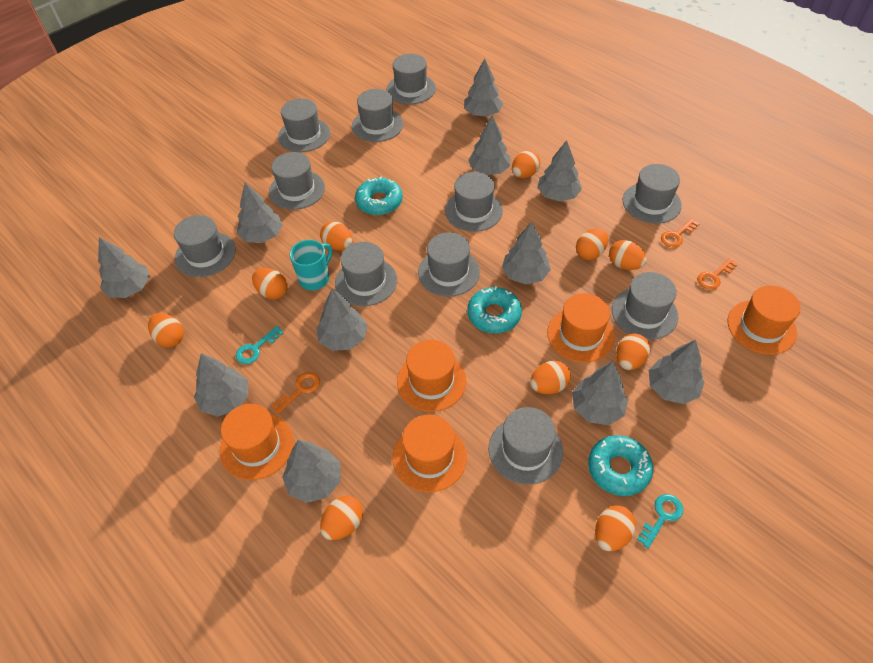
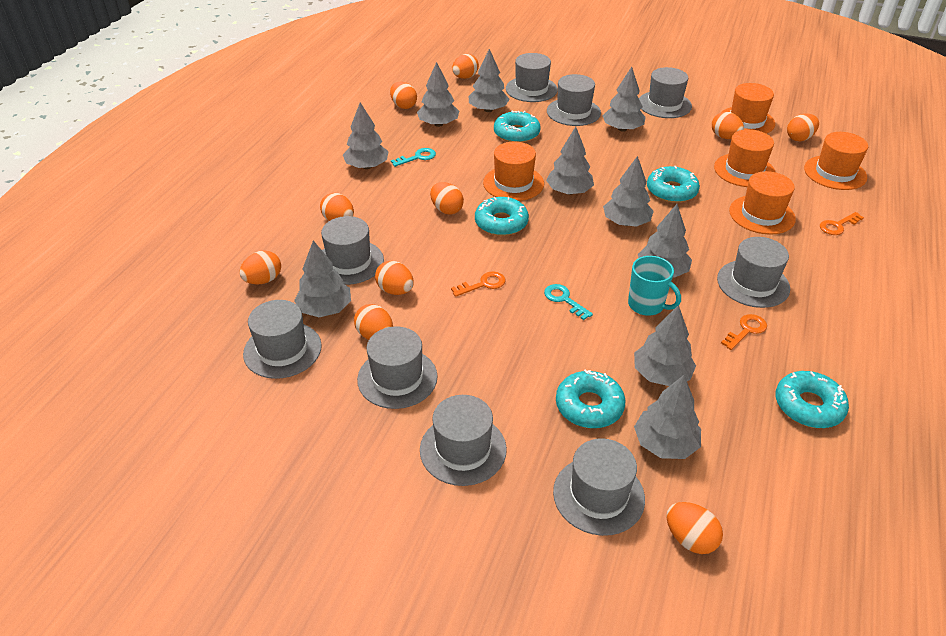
grey hat: [174,215,236,277] [269,152,325,210] [278,98,330,152] [335,242,397,306] [352,89,403,142] [387,54,436,104] [418,232,480,297] [445,172,503,232] [489,407,563,485] [612,272,678,340] [622,164,682,224] = 11 -> [243,300,322,379] [321,216,384,285] [357,326,438,409] [420,395,507,486] [506,53,558,102] [547,74,601,126] [553,438,645,536] [639,67,692,118] [717,237,790,308] = 9
grey tree: [98,237,150,298] [194,353,249,417] [237,183,283,243] [282,440,341,503] [316,288,367,351] [464,59,503,116] [468,116,510,175] [502,221,551,284] [537,140,582,202] [572,361,628,425] [649,340,704,404] = 11 -> [294,240,351,317] [343,102,389,169] [417,62,459,127] [469,49,510,112] [546,127,594,195] [602,67,646,132] [603,156,654,227] [634,305,696,386] [634,375,701,459] [638,204,692,278] = 10
turquoise donut: [355,177,403,215] [467,286,522,333] [588,435,653,496] = 3 -> [475,197,529,236] [494,110,541,143] [556,370,626,428] [647,166,700,203] [776,371,849,428] = 5

